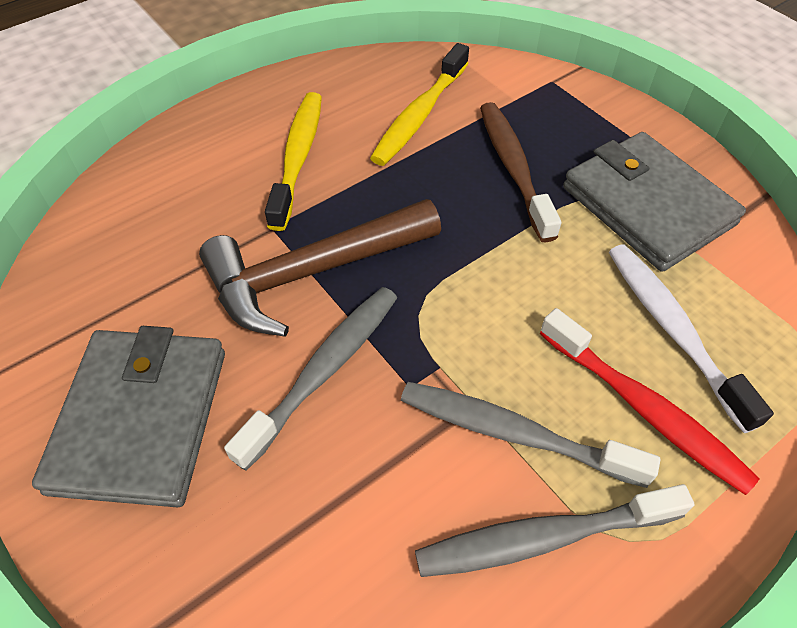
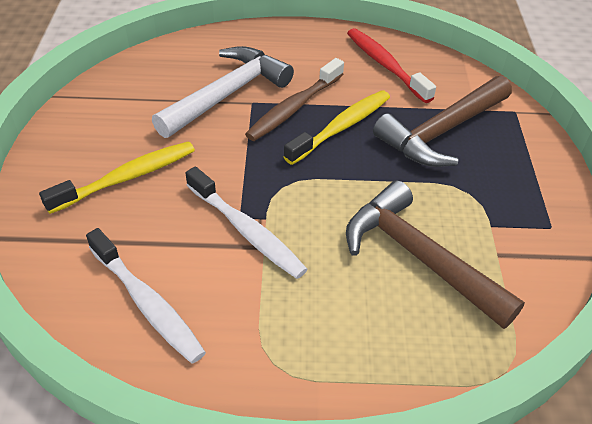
brown hammer: [199,199,441,337] = 1 -> [346,181,525,329] [373,76,512,167] = 2
grey toothbrush: [224,287,397,471] [401,382,661,488] [415,484,695,577] = 3 -> none = 0
grey wallet: [32,326,225,508] [563,132,746,272] = 2 -> none = 0
white hammer: none = 0 -> [152,46,294,138] = 1
white toothbrush: [609,245,774,433] = 1 -> [86,228,206,364] [185,166,308,279] = 2

